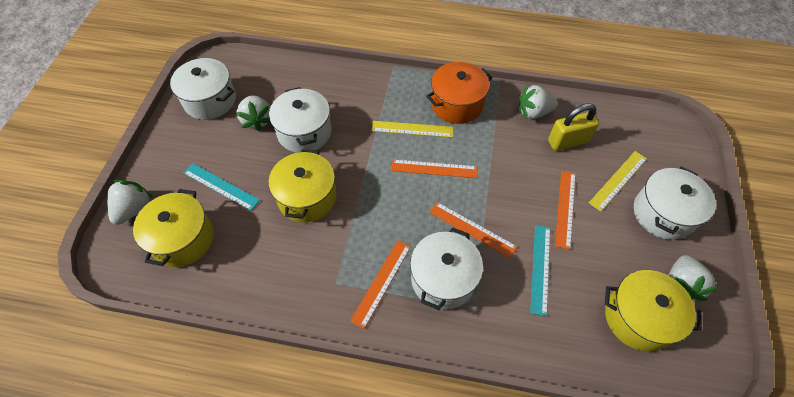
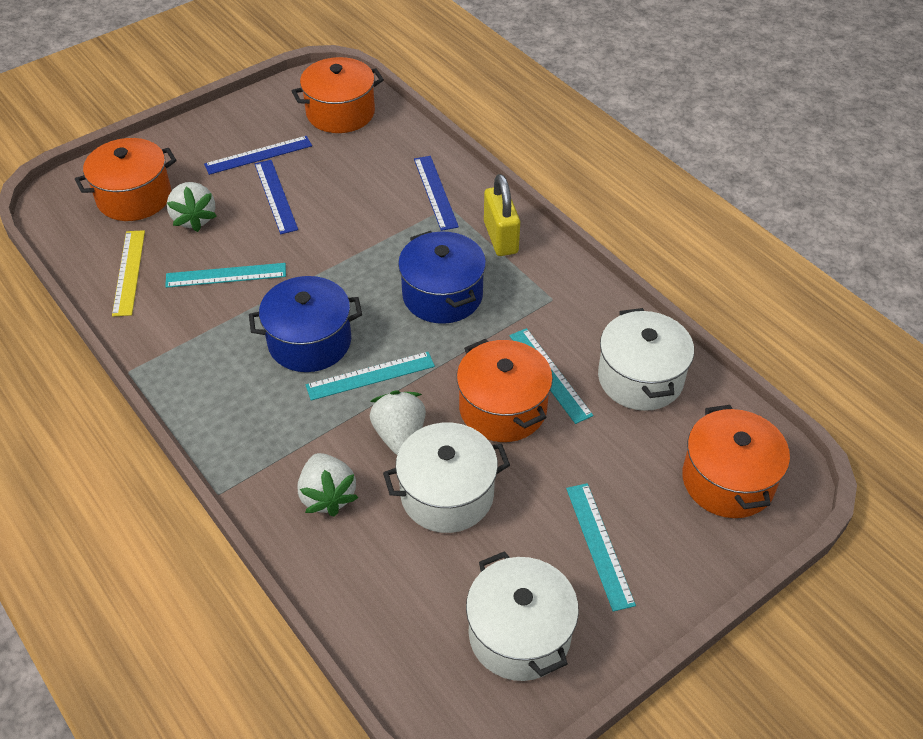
blue pot: none = 0 -> [249,276,362,372] [398,231,486,324] = 2
blue ruler: none = 0 -> [204,136,312,175] [255,160,298,234] [414,156,459,231] = 3
orange pot: [426,62,493,124] = 1 -> [75,138,176,221] [292,57,384,133] [457,339,553,442] [682,405,790,518] = 4
orange ruler: [350,240,411,329] [391,159,477,178] [429,202,517,258] [555,171,576,250] = 4 -> none = 0
turquoise ruler: [183,163,260,211] [530,225,550,316] = 2 -> [165,263,286,288] [306,352,435,401] [509,328,593,424] [566,483,636,612] = 4
white pot: [170,58,236,120] [269,87,332,153] [410,227,483,310] [634,167,716,240] = 4 -> [383,423,510,533] [466,551,579,681] [598,308,694,411] = 3
white strawberry: [107,180,153,225] [236,95,270,131] [518,84,558,119] [668,255,718,301] = 4 -> [167,182,217,232] [298,453,358,517] [370,390,426,455] = 3
yellow pot: [133,189,214,267] [269,149,337,222] [605,270,702,352] = 3 -> none = 0
yellow ruler: [371,121,453,138] [589,151,647,212] = 2 -> [112,230,145,317] = 1

